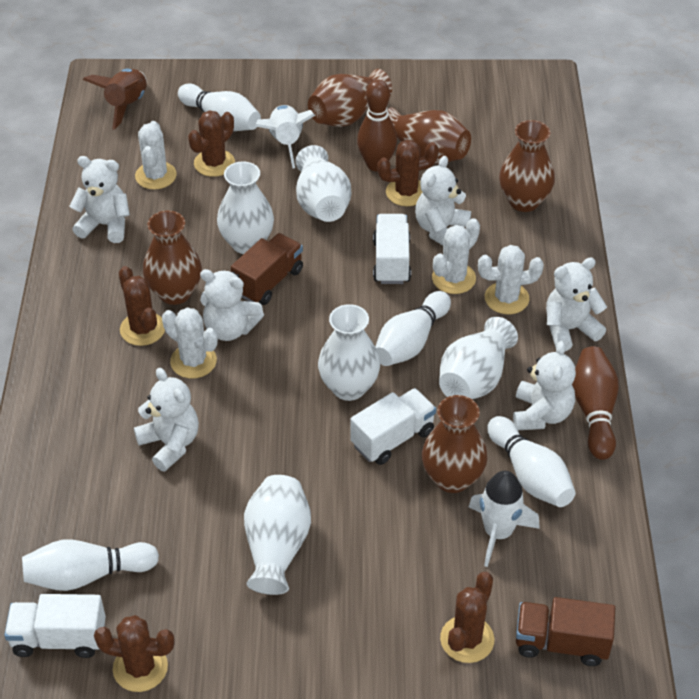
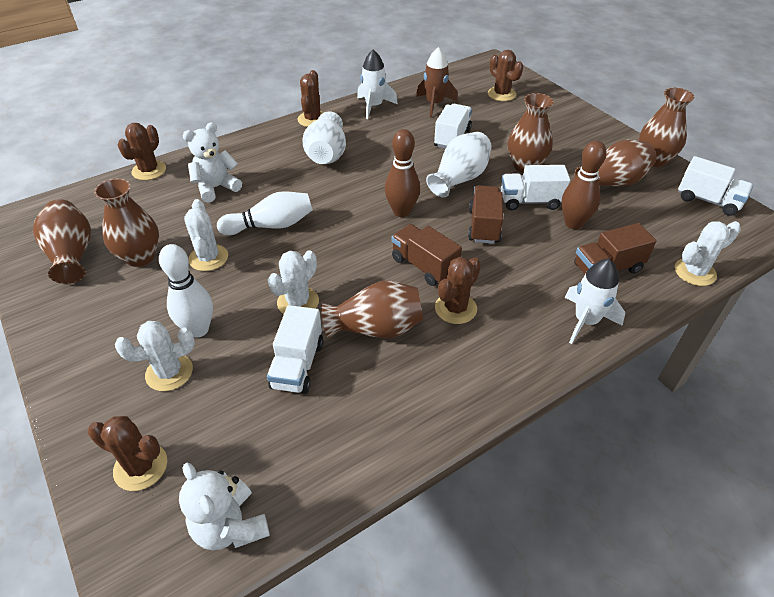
brown truck: [231,233,303,305] [516,597,615,666] = 2 -> [391,224,462,286] [468,185,503,244] [574,223,656,275] = 3
brown vase: [143,210,202,305] [308,69,392,127] [387,107,471,164] [422,395,487,493] [499,120,555,212] = 5 -> [33,199,91,284] [94,178,159,267] [321,281,423,338] [508,93,554,173] [575,140,657,186] [639,88,694,167] = 6
white bowling pin: [22,539,159,591] [178,83,261,131] [375,291,451,366] [487,416,576,507] = 4 -> [159,244,213,338] [217,191,313,235] = 2
white teddy bear: [69,156,130,243] [134,368,199,471] [200,269,264,341] [415,156,471,245] [513,341,576,430] [546,257,607,351] = 6 -> [179,463,270,550] [182,122,242,203] = 2
white truck: [4,594,106,658] [350,388,436,465] [373,214,411,284] = 3 -> [267,305,323,394] [434,104,472,149] [501,165,570,210] [678,156,753,216] = 4
white vase: [217,161,274,254] [244,475,311,595] [295,145,351,222] [318,304,380,401] [439,317,518,399] = 5 -> [303,111,346,164] [426,132,491,198] = 2

